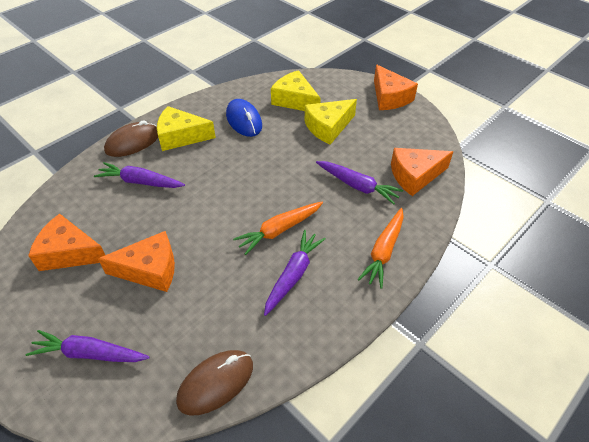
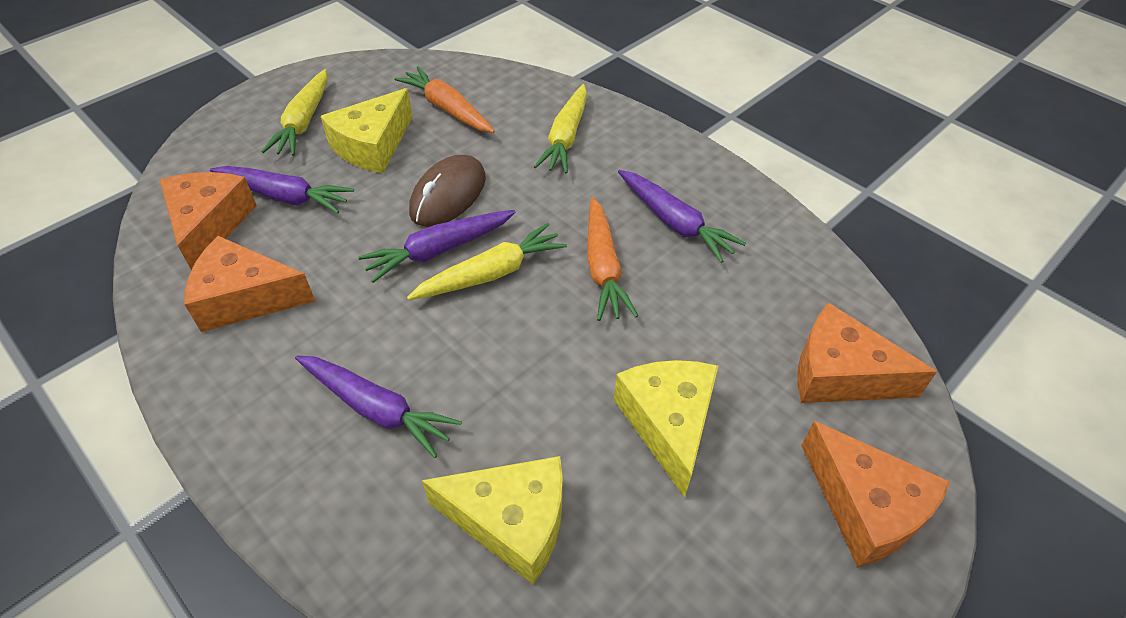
blue mouse: [226,99,262,137] = 1 -> none = 0
brown mouse: [104,120,158,157] [176,350,253,416] = 2 -> [409,155,486,227] = 1
yellow carrot: none = 0 -> [261,69,327,156] [407,223,567,300] [534,84,587,173] = 3

